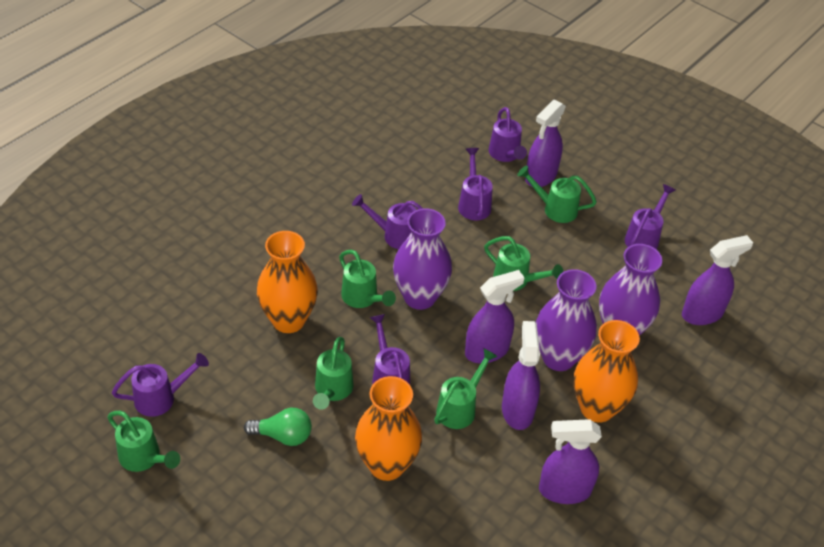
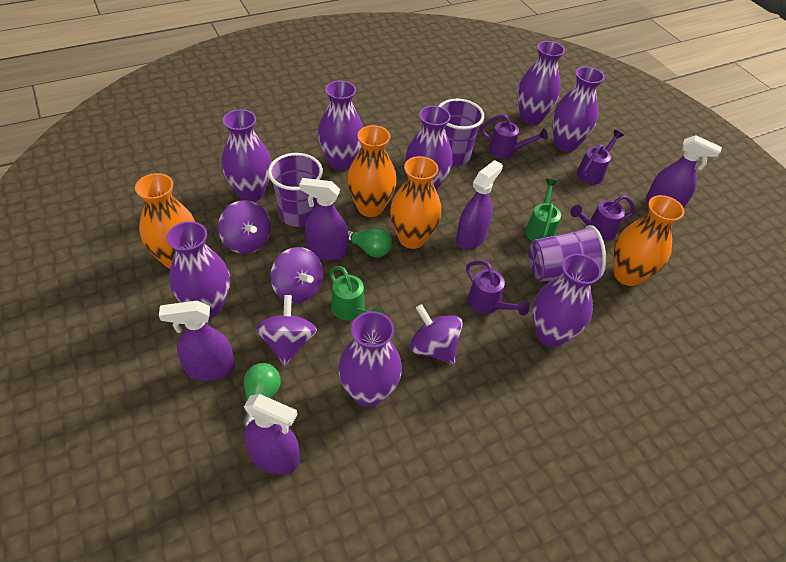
green light bulb: [244,408,312,446] = 1 -> [242,363,281,429] [348,227,392,257] = 2
green watering can: [107,411,180,472] [313,337,354,410] [339,250,396,308] [434,349,498,429] [484,236,563,291] [517,166,597,223] = 6 -> [329,266,382,321] [525,179,561,241] = 2
orange vase: [257,231,318,333] [355,376,422,481] [574,320,640,423] = 3 -> [135,173,195,269] [347,125,397,217] [390,156,441,249] [613,195,684,286] = 4
purple cup: none = 0 -> [268,153,323,227] [439,99,484,166] [528,225,606,282] = 3
purple spinning top: none = 0 -> [218,200,271,254] [256,295,317,366] [270,247,323,303] [410,304,463,364] = 4
purple vase: [393,208,452,310] [536,269,597,371] [599,244,663,336] = 3 -> [167,221,230,318] [222,109,272,202] [318,80,363,170] [338,311,402,407] [405,106,453,191] [517,41,565,125] [532,254,601,347] [552,66,605,152] = 8
purple watering can: [112,353,209,417] [352,194,423,249] [370,314,410,385] [458,148,493,220] [489,107,527,162] [625,184,676,250] = 6 -> [466,261,530,315] [481,114,548,158] [570,195,635,241] [577,130,624,185] = 4

